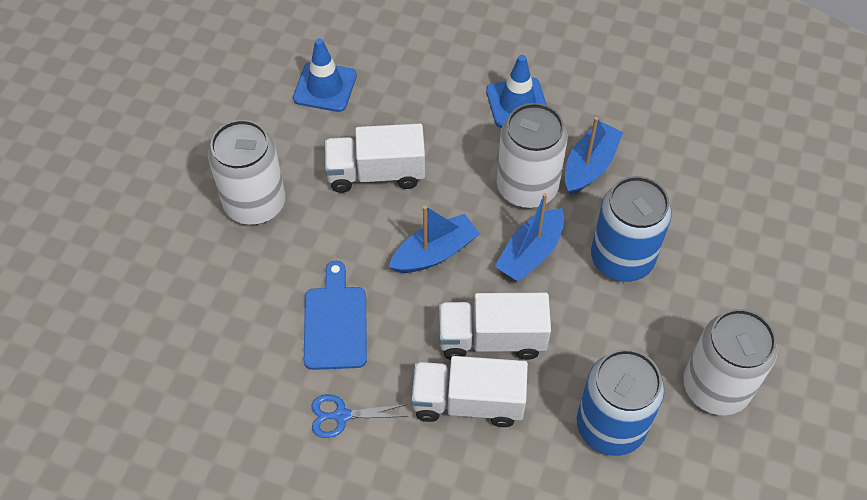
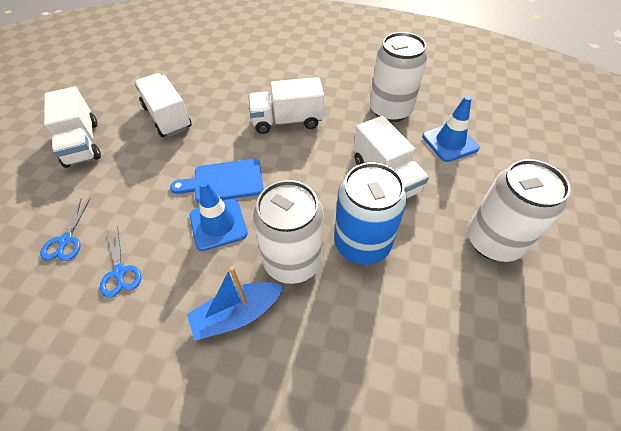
blue boat: [389,205,480,273] [495,193,564,282] [565,117,623,195] = 3 -> [187,266,284,341] = 1
blue can: [577,349,664,456] [591,176,672,282] = 2 -> [334,162,407,265] = 1
blue scissors: [311,394,408,438] = 1 -> [40,198,91,261] [100,227,141,298] = 2
white truck: [324,124,425,193] [411,356,528,427] [439,293,551,360] = 3 -> [44,87,101,168] [135,73,192,137] [248,77,324,134] [354,116,429,198] = 4

